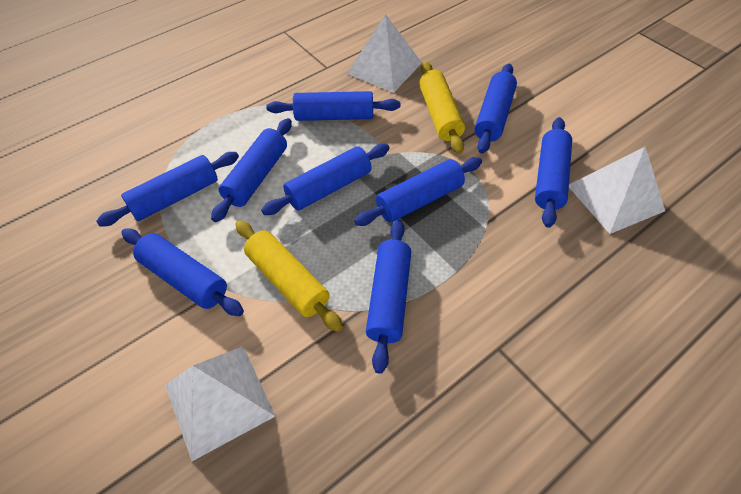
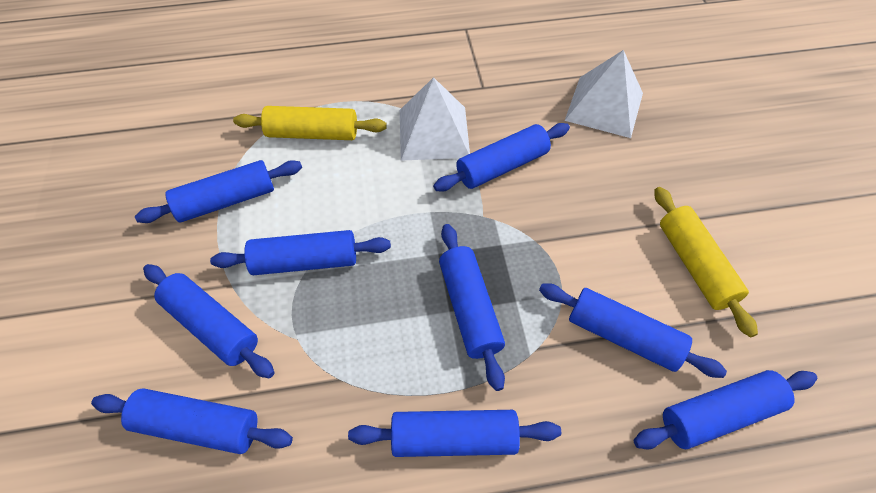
white pyramid: [165,346,275,461] [347,14,422,93] [569,146,665,234] = 3 -> [400,77,470,161] [565,50,643,138] = 2

